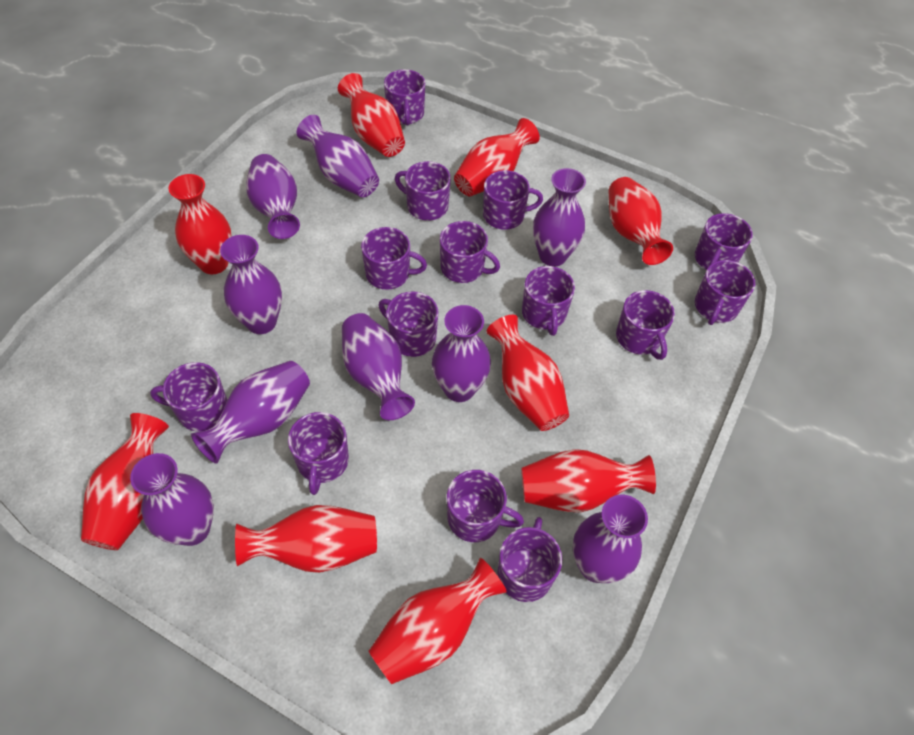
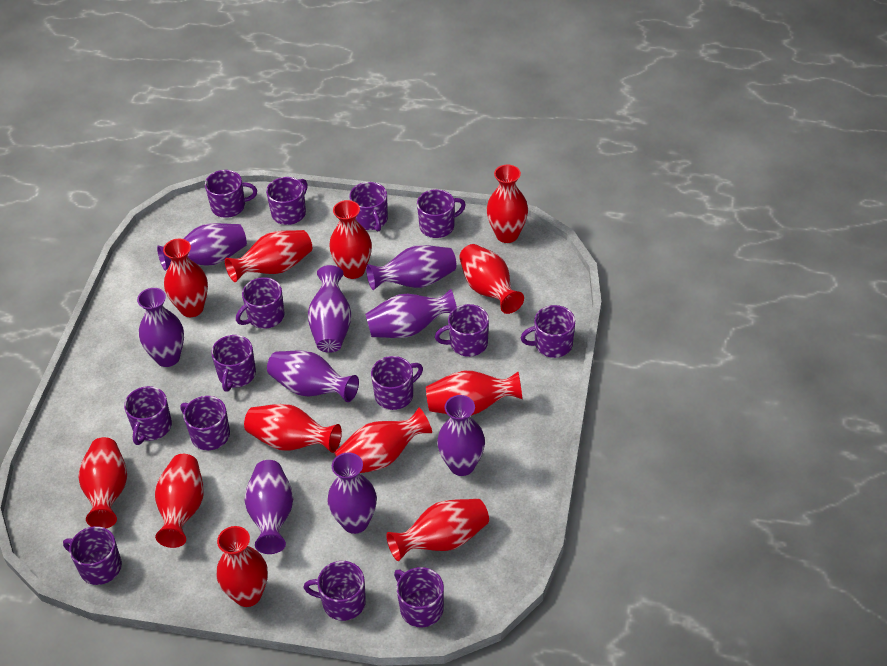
red vase: [81,413,169,550] [169,174,232,274] [235,505,377,573] [338,73,405,157] [368,558,507,684] [454,118,540,196] [486,315,569,431] [521,449,656,512] [608,177,673,265] = 9 -> [78,437,127,528] [155,454,204,548] [163,238,208,317] [217,526,268,607] [225,230,312,282] [244,404,342,453] [329,200,372,279] [334,407,432,473] [386,499,489,561] [426,371,523,416] [459,244,524,314] [486,164,528,243] = 12

